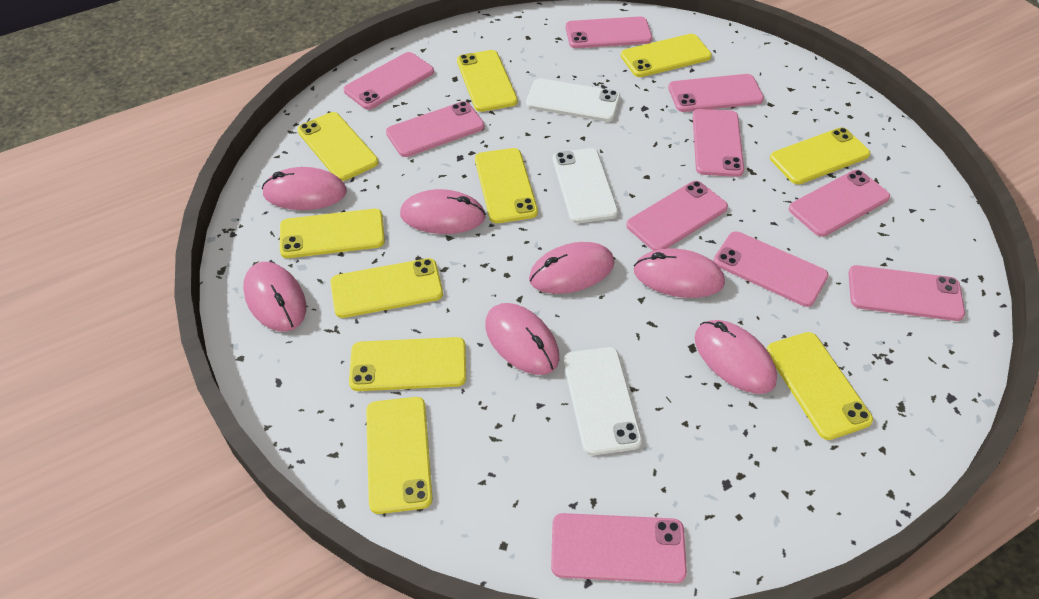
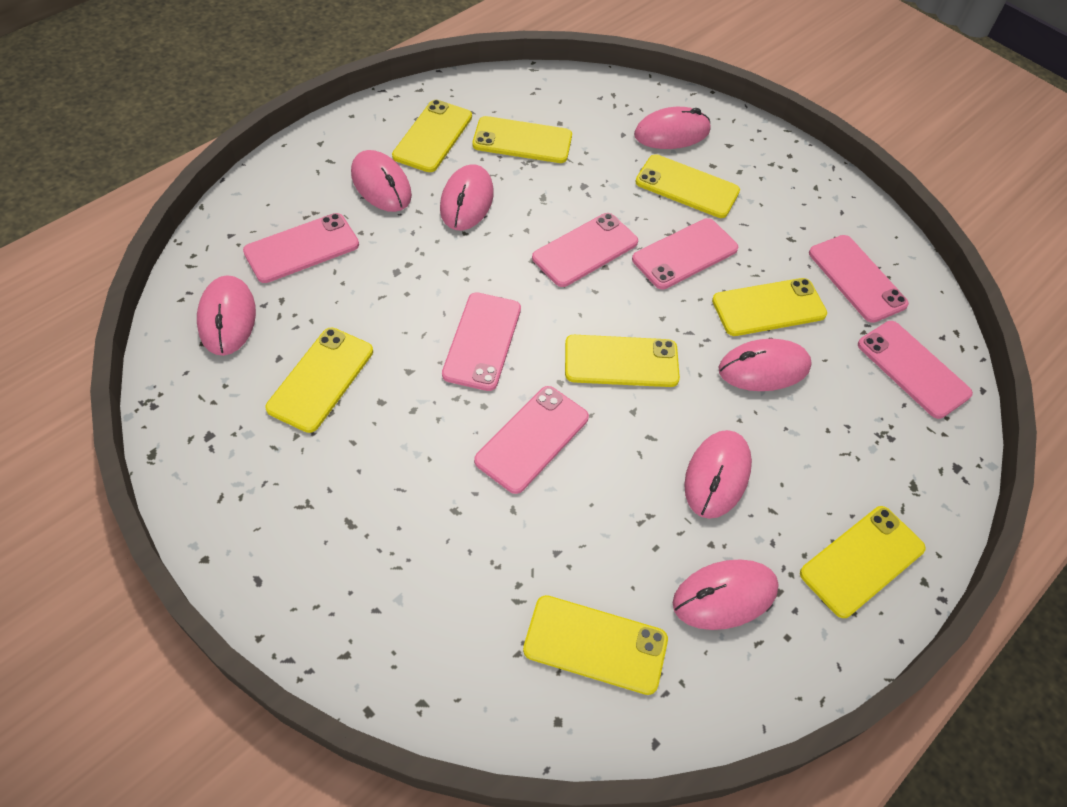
pink phone: [344,52,434,110] [386,101,484,157] [551,513,687,583] [566,16,652,48] [626,181,728,251] [668,74,764,112] [693,109,744,177] [713,231,829,307] [789,170,890,237] [848,265,965,321] = 10 -> [243,213,359,283] [442,292,521,391] [474,386,589,494] [532,213,638,287] [632,218,738,289] [809,235,909,323] [858,321,973,419] = 7
white phone: [526,78,620,122] [553,148,618,223] [563,347,642,455] = 3 -> none = 0
yellow phone: [280,209,385,258] [297,112,378,181] [330,258,443,318] [349,337,466,391] [366,397,433,514] [457,50,518,112] [475,148,538,223] [621,34,712,77] [767,332,873,440] [770,128,870,184] = 10 -> [265,328,373,433] [392,100,472,172] [472,116,572,163] [523,595,668,695] [565,335,680,387] [635,154,740,218] [712,278,827,336] [800,506,926,618] = 8

